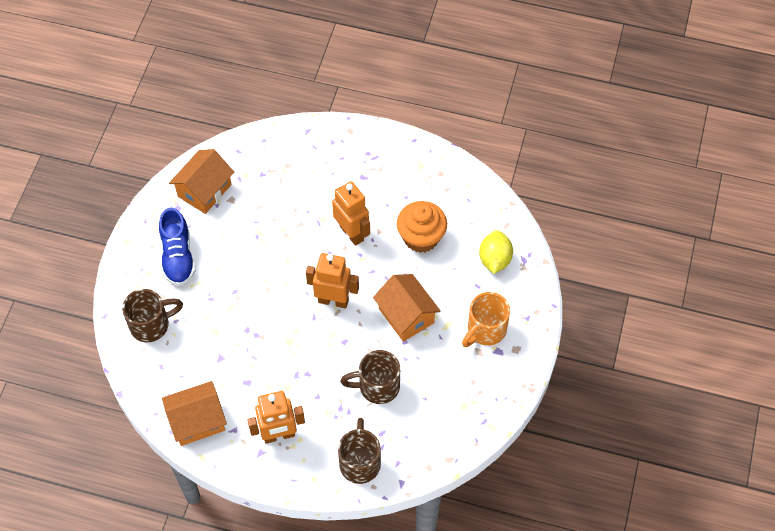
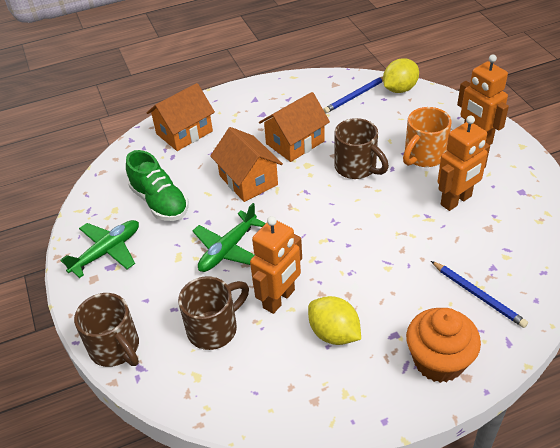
blue pencil: none = 0 -> [323,76,383,113] [431,261,528,328] = 2
blue shoe: [159,208,196,286] = 1 -> none = 0
green plane: none = 0 -> [60,220,139,278] [193,203,266,272] = 2
green shoe: none = 0 -> [126,150,189,221] = 1
yellow lemon: [479,231,513,274] = 1 -> [308,296,361,345] [383,58,419,93] = 2

